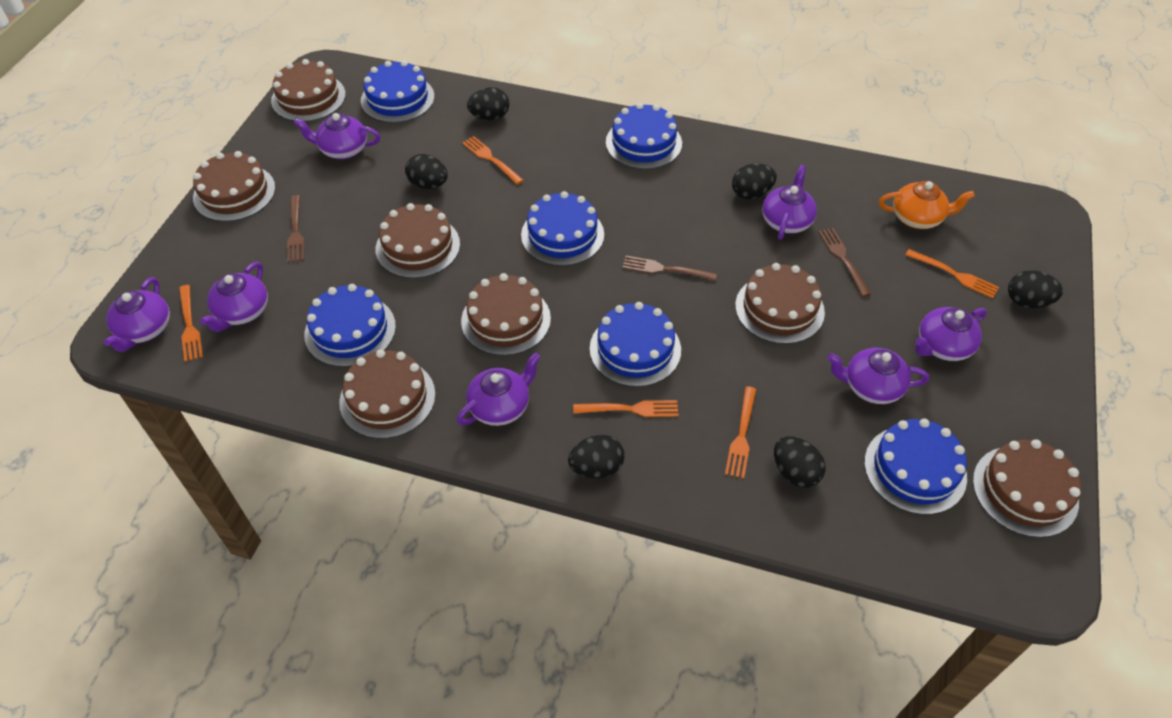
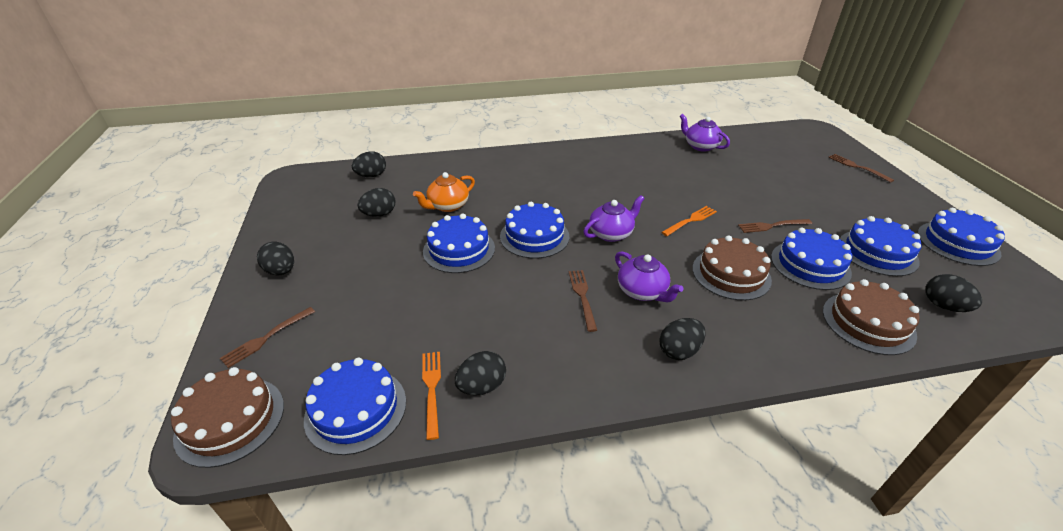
brown cake: [193,151,275,222] [271,59,346,122] [339,349,436,439] [376,203,460,278] [461,273,551,356] [735,263,825,344] [973,439,1081,538] = 7 -> [171,367,284,468] [692,235,772,300] [823,279,920,355] = 3
brown fork: [287,195,304,262] [622,256,717,281] [818,228,871,297] = 3 -> [220,307,315,368] [569,270,597,332] [738,219,812,233] [828,154,894,183] = 4
orange fork: [179,285,203,362] [462,136,524,184] [573,400,679,417] [725,386,756,478] [905,249,999,299] = 5 -> [422,352,441,440] [661,206,717,236] = 2
purple teapot: [104,277,170,352] [200,262,268,332] [294,113,381,159] [457,352,541,426] [762,165,817,240] [827,348,929,404] [915,307,987,361] = 7 -> [583,195,645,242] [615,251,683,302] [680,114,730,152] = 3

